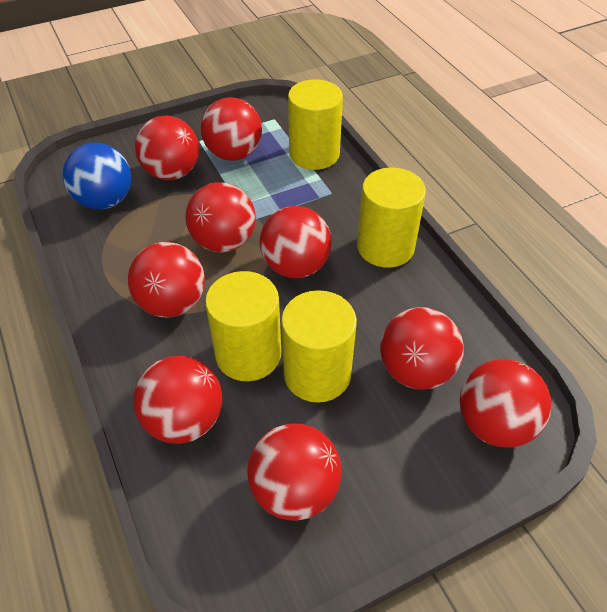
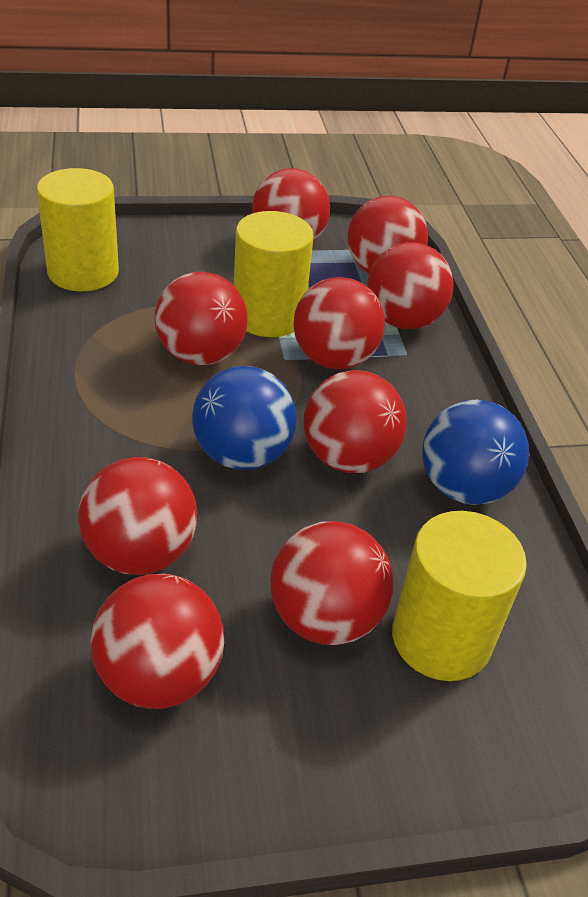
blue ball: [63,143,131,210] = 1 -> [192,366,297,470] [422,400,529,505] = 2
yellow cylinder: [205,271,281,381] [281,290,357,403] [288,79,343,170] [357,168,426,268] = 4 -> [37,168,119,291] [234,211,314,337] [392,511,527,681] = 3

